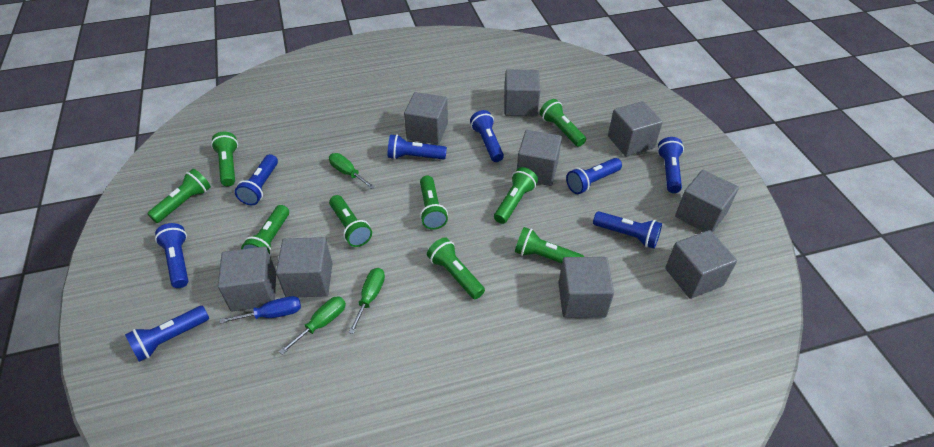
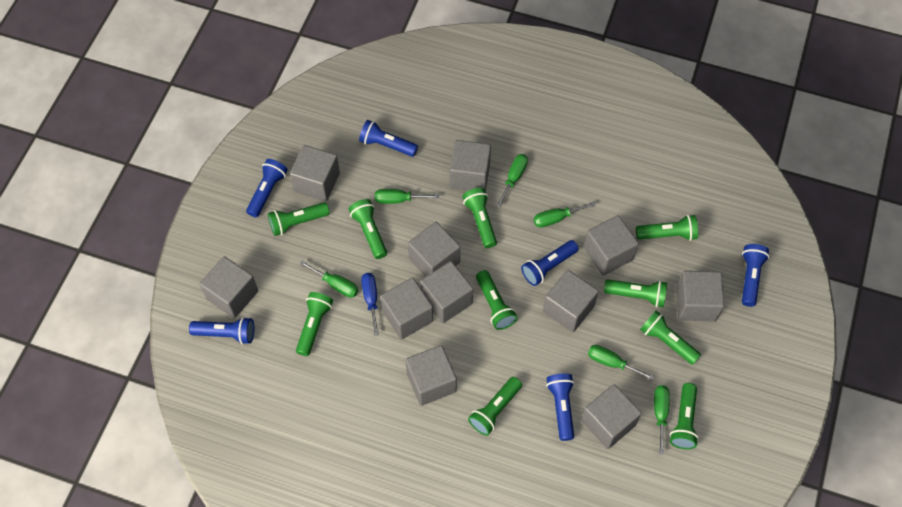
blue flashlight: [125,306,209,362] [155,223,188,288] [235,154,278,205] [388,134,447,160] [470,110,504,162] [566,158,622,194] [593,211,662,249] [657,137,684,193] = 8 -> [189,317,254,344] [246,159,287,217] [359,120,418,157] [521,240,579,286] [546,373,574,441] [742,244,769,307] = 6
green flashlight: [147,169,211,223] [211,132,238,186] [241,205,289,256] [329,195,372,247] [420,176,448,230] [427,237,485,299] [494,167,538,224] [515,227,585,263] [540,99,586,147] = 9 -> [268,202,330,236] [296,292,333,356] [349,199,387,259] [462,188,497,248] [468,377,522,436] [476,270,517,330] [604,279,667,307] [636,215,698,241] [640,310,701,365] [670,383,699,449] = 10
green screwdriver: [279,296,346,355] [329,153,375,189] [348,268,385,334] = 3 -> [300,261,358,298] [375,189,439,204] [496,154,528,207] [534,202,596,228] [588,345,654,380] [654,385,670,455] = 6
grey cube: [218,247,276,311] [276,237,333,297] [404,92,448,144] [504,70,540,116] [517,130,562,186] [558,257,614,318] [608,101,663,157] [665,230,737,299] [675,170,739,232] = 9 -> [199,256,258,318] [290,145,340,201] [380,278,433,339] [405,345,457,406] [408,222,460,277] [420,261,473,323] [450,140,491,191] [543,270,599,332] [581,384,642,449] [584,215,639,276] [676,271,724,322] = 11

